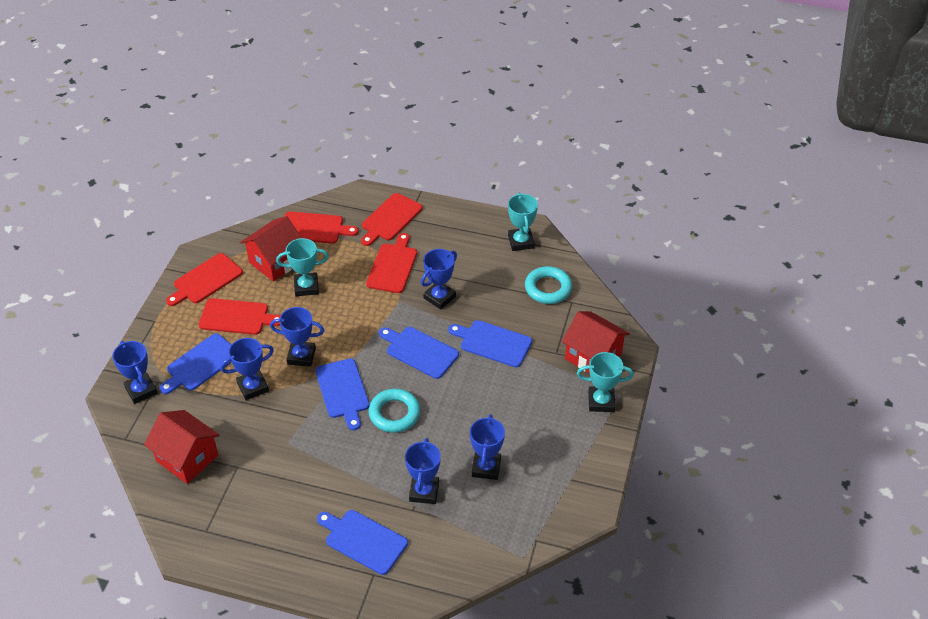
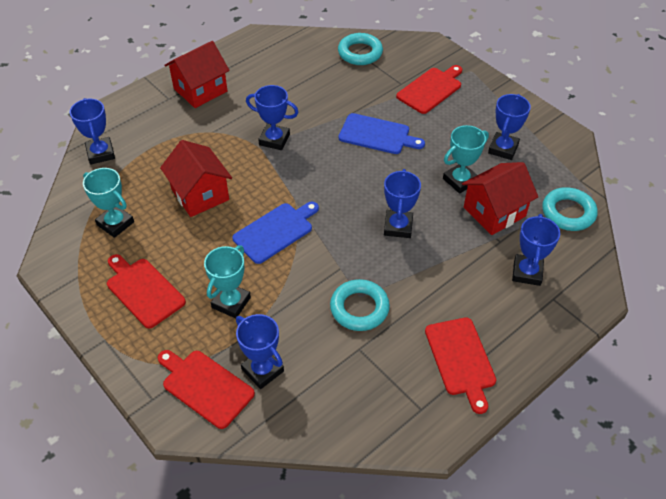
blue cutting board: [159,334,232,394] [315,358,370,430] [317,510,408,575] [379,327,459,379] [448,320,532,367] = 5 -> [232,201,319,264] [339,113,425,154] = 2
red cutting board: [166,253,243,306] [199,298,281,335] [284,211,358,244] [361,193,423,246] [366,233,417,293] = 5 -> [107,254,186,328] [158,350,255,429] [396,65,462,114] [425,317,496,414] = 4
turquoise ring: [369,389,421,433] [525,266,572,304] = 2 -> [330,279,390,331] [338,33,383,65] [542,187,597,231] = 3

